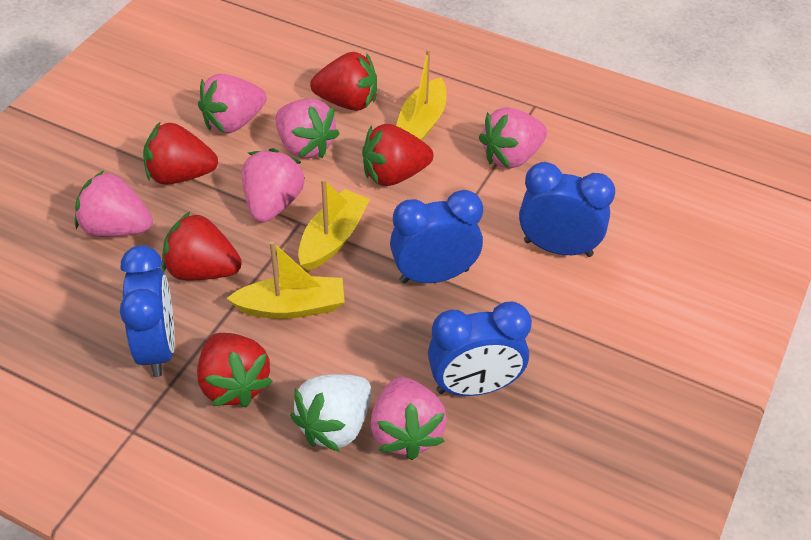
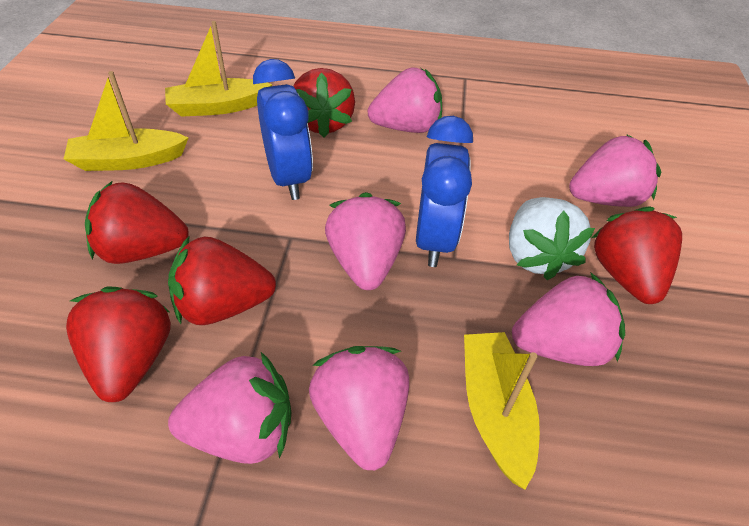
blue clock: [120,245,175,377] [390,190,483,284] [428,302,532,396] [519,162,615,257] = 4 -> [253,59,313,200] [416,116,473,267] = 2

